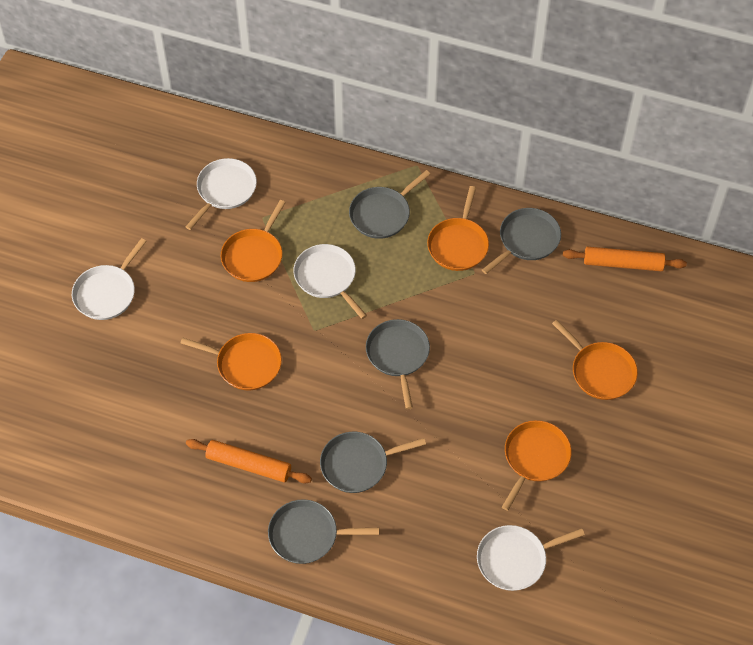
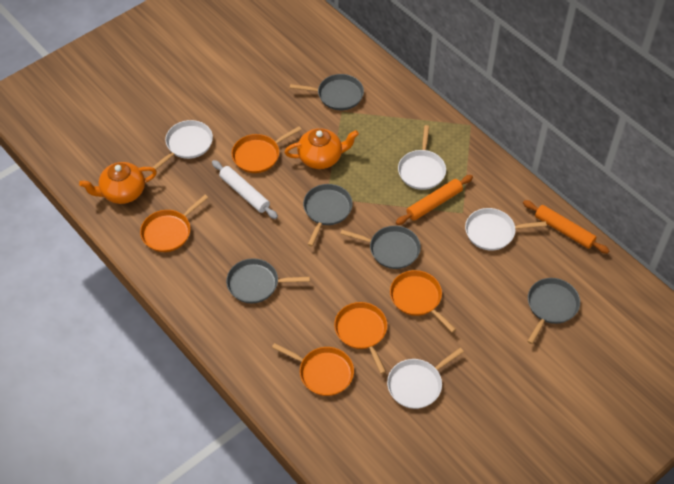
orange teapot: none = 0 -> [79,162,157,204] [284,128,359,169] = 2
white rolling pin: none = 0 -> [212,160,278,219] = 1

